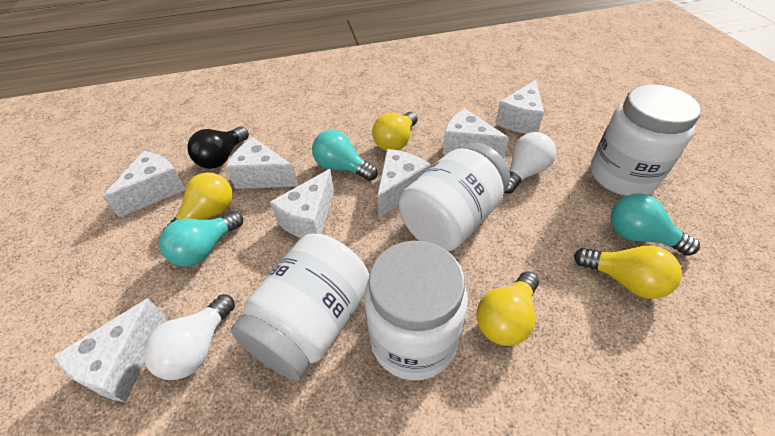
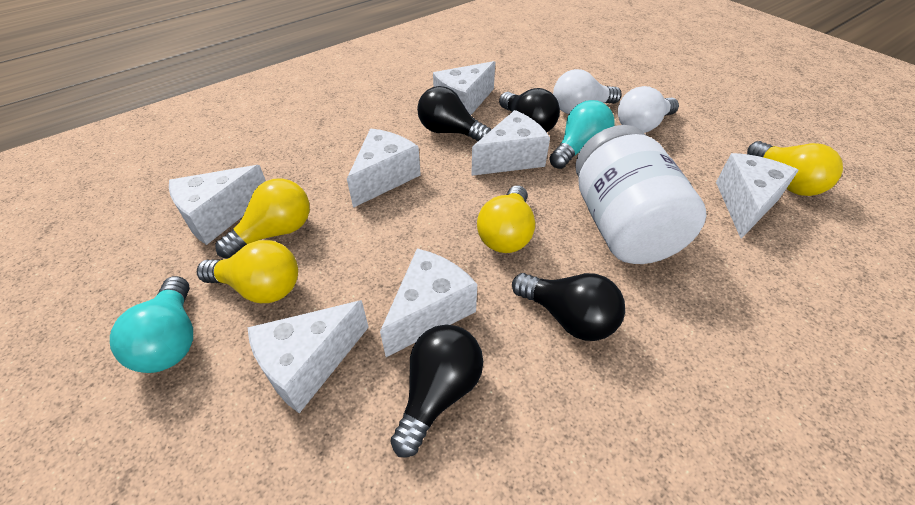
black light bulb: [187,126,249,169] = 1 -> [390,325,483,458] [417,86,492,141] [499,88,560,132] [512,273,625,341] = 4
turquoise light bulb: [159,211,243,267] [312,130,378,181] [610,194,700,256] = 3 -> [110,276,193,373] [549,100,615,169] = 2
white jar: [231,234,369,381] [364,241,468,381] [399,142,510,251] [591,84,701,196] = 4 -> [575,125,707,264] = 1

